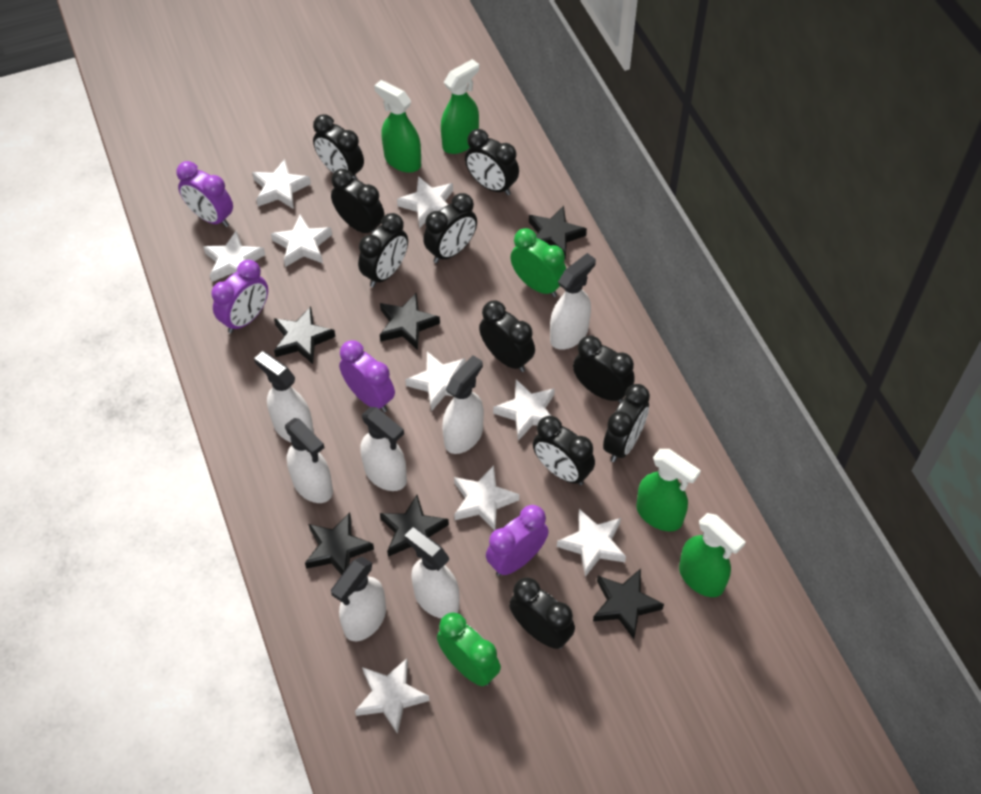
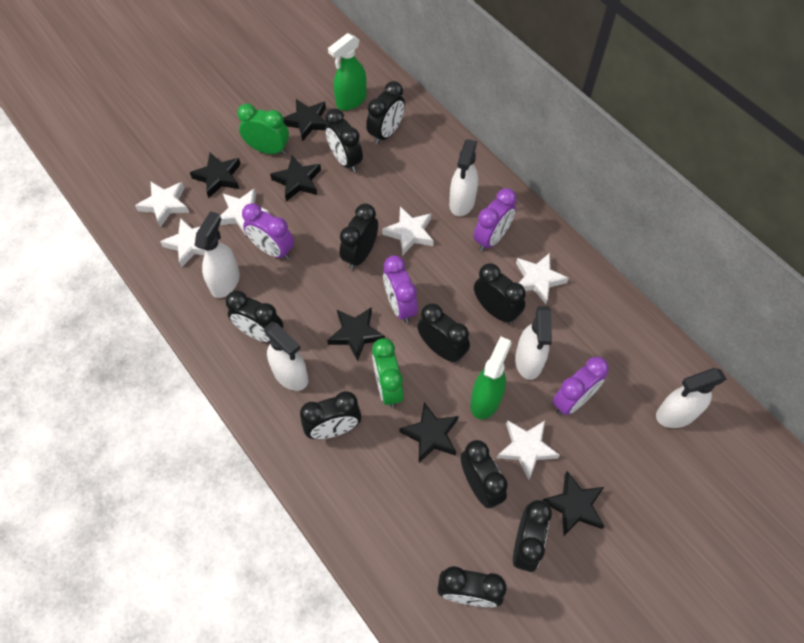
green spray bottle: [374,80,421,173] [441,59,479,154] [636,449,701,531] [679,513,746,597] = 4 -> [328,33,367,110] [470,336,511,419] = 2
white spray bottle: [254,351,314,442] [285,418,333,503] [331,557,386,641] [361,407,407,491] [404,527,460,618] [442,355,484,454] [550,253,596,350] = 7 -> [195,211,240,298] [264,322,308,391] [449,139,478,216] [515,306,552,380] [656,368,726,428] = 5
white star: [203,230,265,282] [252,159,311,209] [271,215,332,267] [355,658,429,734] [397,176,453,228] [405,351,466,411] [454,465,519,531] [493,379,555,441] [557,509,626,577] = 9 -> [135,181,189,227] [160,218,205,268] [220,188,269,236] [382,207,434,255] [497,420,560,480] [516,253,569,304] = 6

